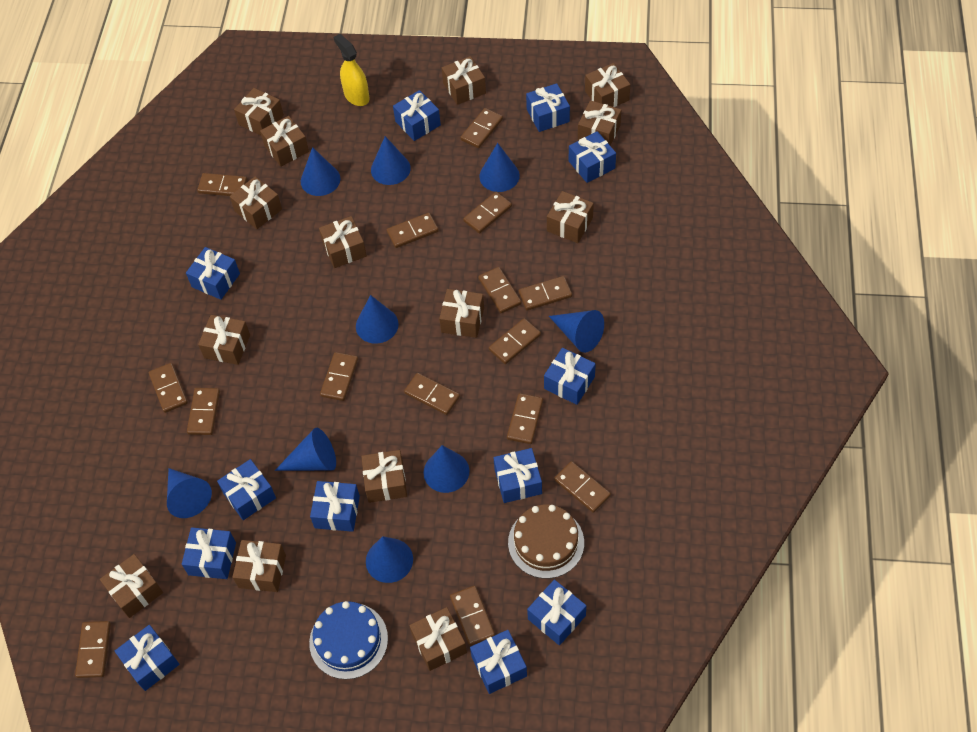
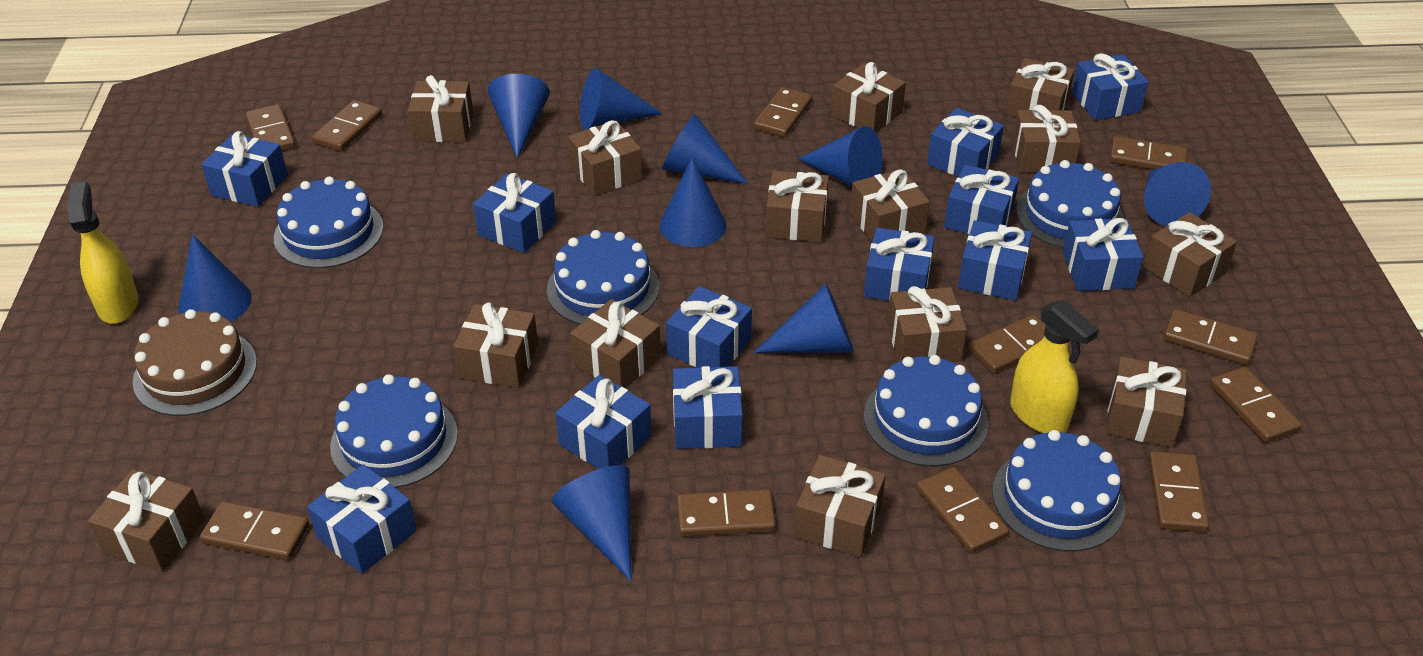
blue cake: [309,601,388,679] = 1 -> [274,176,384,268] [330,374,458,488] [547,230,659,325] [864,355,988,466] [992,430,1125,552] [1016,160,1124,248] = 6
brown domino: [75,621,111,678] [149,363,188,413] [187,388,220,435] [197,173,247,196] [320,352,358,401] [387,213,439,248] [404,373,460,415] [450,586,495,646] [460,108,503,148] [463,192,512,233] [478,267,522,313] [489,318,541,364] [507,393,543,444] [519,276,572,311] [554,461,611,513] = 15 -> [200,501,309,560] [246,104,296,151] [312,100,382,151] [677,489,776,537] [754,87,812,137] [916,467,1009,553] [968,314,1046,374] [1110,136,1187,170] [1148,451,1209,532] [1164,309,1258,365] [1210,367,1302,443] = 11
yellow spray bottle: [334,34,369,106] = 1 -> [67,181,138,324] [1010,300,1099,433] = 2

